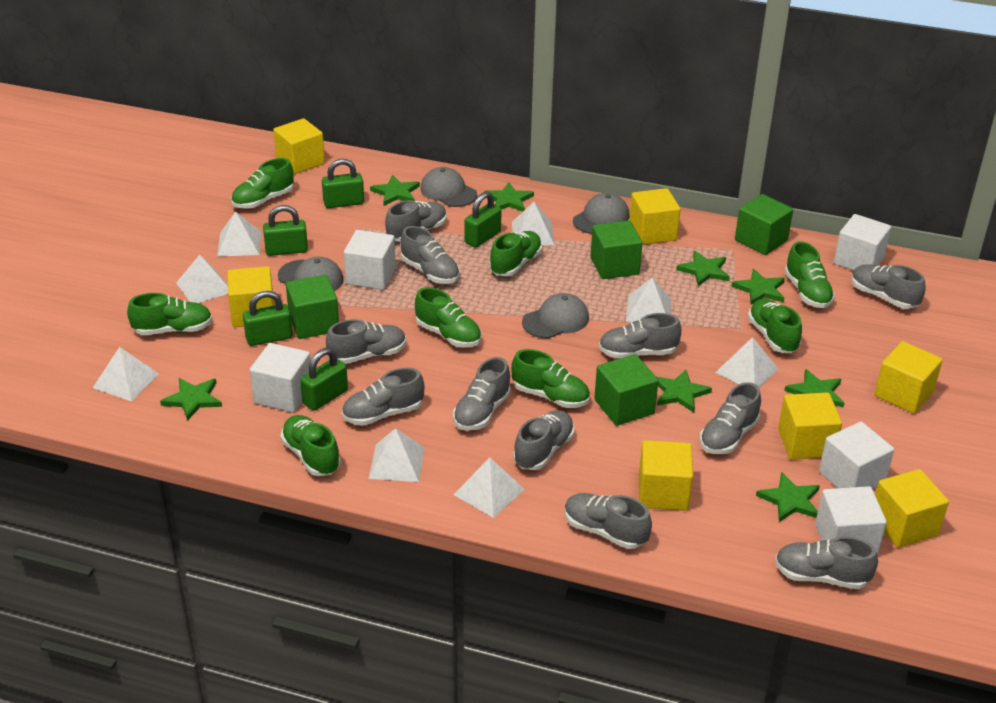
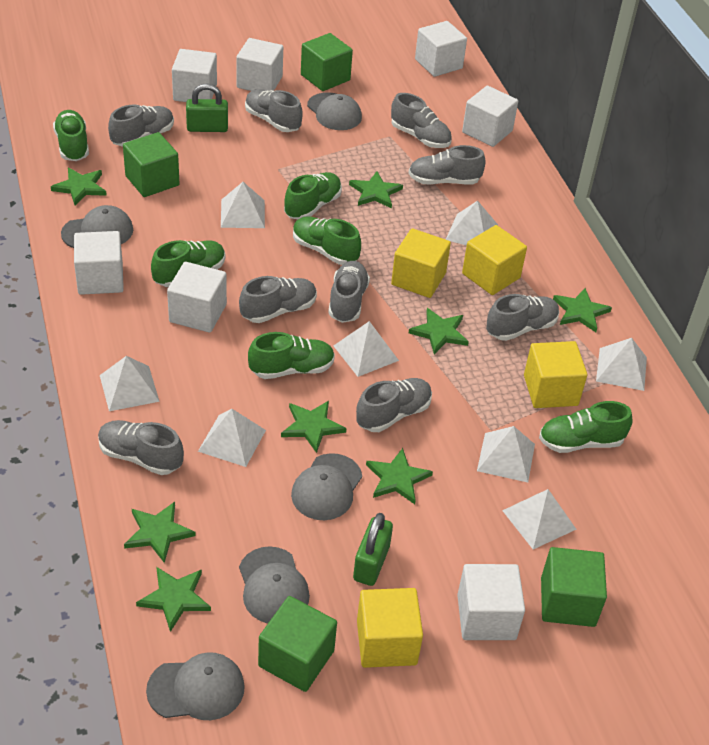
green padlock: [243,291,293,346] [263,205,308,256] [300,348,348,411] [322,159,364,208] [464,192,502,248] = 5 -> [186,83,228,132] [353,513,393,586] = 2
green shoe: [127,293,212,335] [231,158,294,209] [281,415,341,476] [415,287,481,347] [489,231,542,276] [511,349,590,408] [748,299,802,353] [785,242,835,308] = 8 -> [53,110,89,161] [151,240,225,287] [248,332,335,379] [284,172,342,219] [293,216,361,265] [539,401,633,453] = 6
grey cap: [278,257,344,291] [420,167,477,207] [522,293,589,339] [573,193,629,234] = 4 -> [61,205,133,248] [146,652,245,720] [239,546,310,624] [291,453,362,520] [307,92,362,130] = 5
grey shoe: [326,319,406,364] [342,367,425,425] [385,200,447,242] [401,226,460,284] [453,357,511,431] [513,410,574,470] [564,493,652,549] [599,313,681,358] [700,382,761,454] [775,536,878,589] [851,264,926,309] = 11 -> [98,420,184,475] [108,105,174,147] [239,276,317,323] [245,89,303,132] [328,261,370,323] [356,378,432,432] [391,93,452,148] [409,145,486,185] [486,294,560,341] = 9
white cube: [250,343,311,413] [344,230,396,290] [815,486,887,555] [819,422,894,489] [834,214,891,271] = 5 -> [74,231,124,295] [167,262,227,333] [172,49,217,102] [236,38,283,91] [415,21,467,77] [457,564,525,640] [462,86,518,147] = 7
yellow cube: [227,266,274,327] [273,118,325,174] [629,188,681,245] [639,440,693,511] [778,393,842,459] [874,341,943,414] [875,469,949,548] = 7 -> [357,588,423,668] [391,228,451,298] [462,225,527,295] [524,341,587,408] = 4

